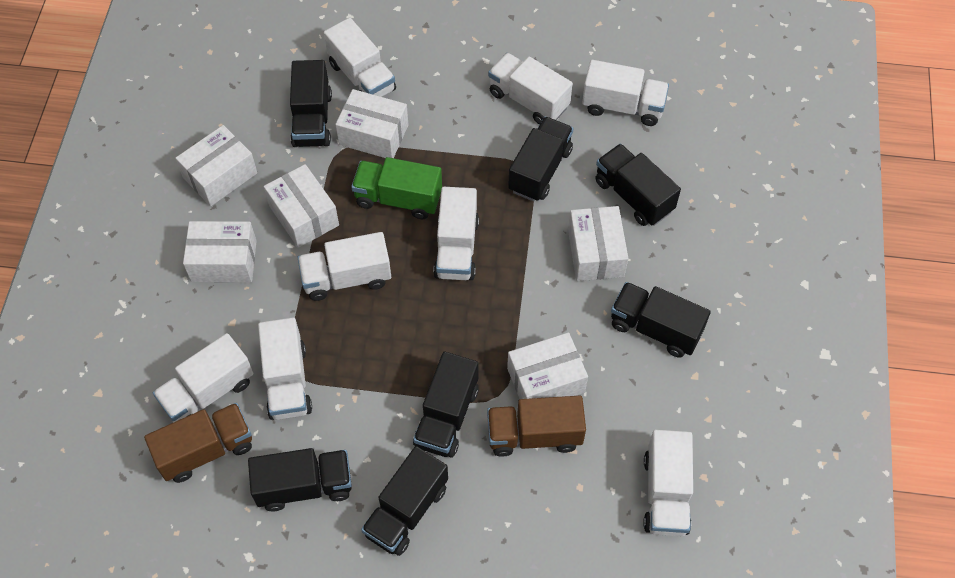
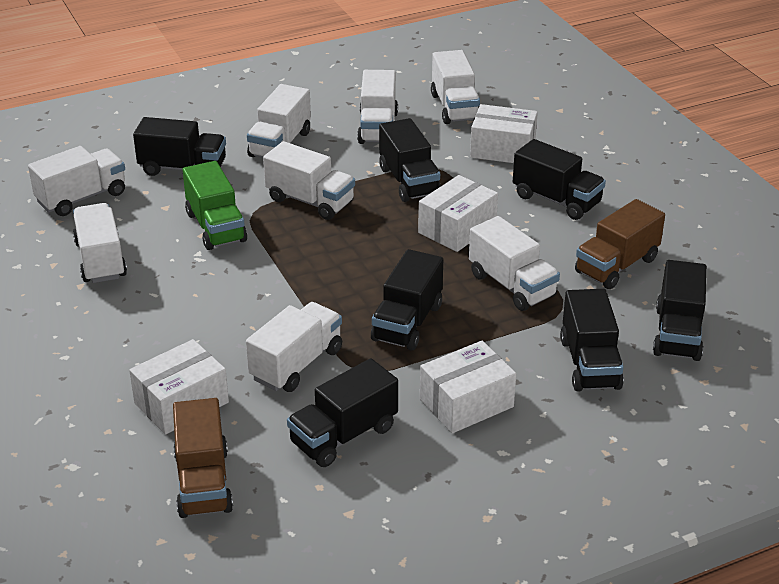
white box: [175,125,257,206] [183,221,257,282] [264,164,339,248] [335,89,409,158] [507,332,588,399] [568,206,628,281] = 6 -> [129,339,229,435] [418,175,498,252] [420,341,516,433] [470,104,538,163] = 4

